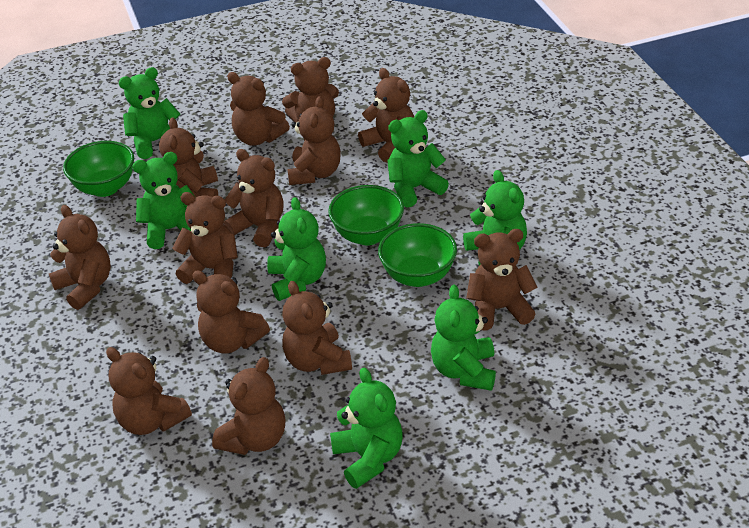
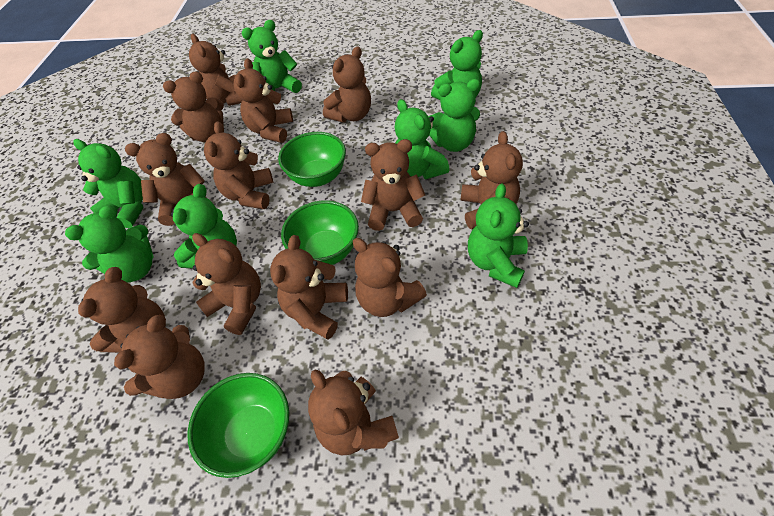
brown teddy bear: [49,205,111,310] [106,347,192,435] [159,117,218,197] [172,192,238,284] [192,270,270,354] [212,357,285,455] [223,149,284,247] [227,72,290,146] [282,57,339,122] [282,281,352,375] [287,96,341,185] [358,68,414,163] [466,229,538,331] = 13 -> [78,267,166,353] [114,315,204,399] [125,133,206,226] [163,71,224,142] [189,34,242,106] [192,233,261,335] [204,121,273,209] [233,58,293,143] [270,235,348,339] [308,369,399,455] [323,47,371,123] [353,238,427,317] [361,139,425,231] [460,131,523,229] = 14
green teddy bear: [119,67,180,159] [132,152,196,249] [267,197,326,301] [330,368,402,489] [387,110,449,207] [431,285,496,391] [463,170,527,265] = 7 -> [65,205,154,282] [73,139,144,228] [171,184,237,268] [242,20,302,93] [395,99,449,179] [428,79,480,152] [431,30,483,100] [468,183,529,288] = 8

